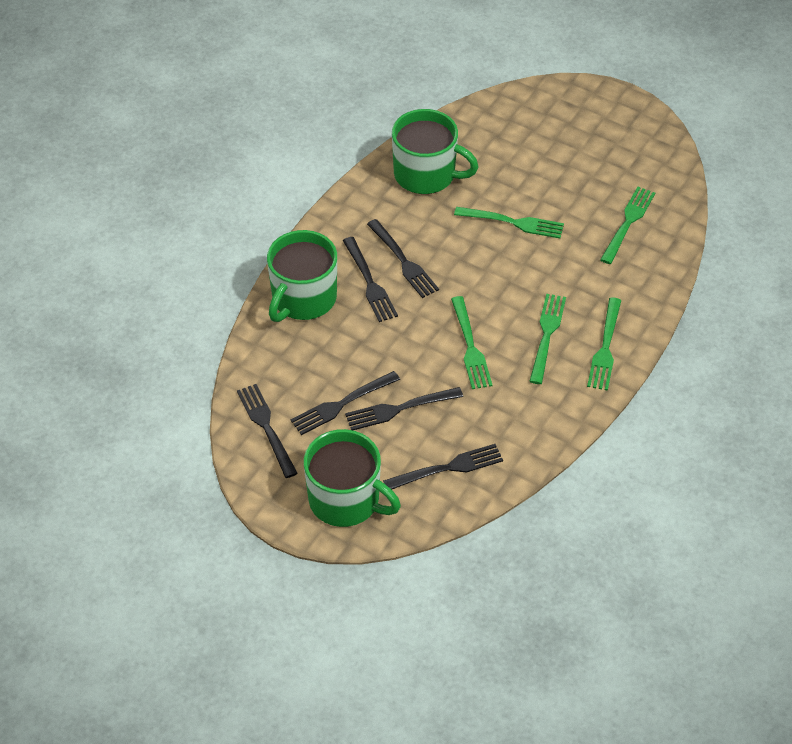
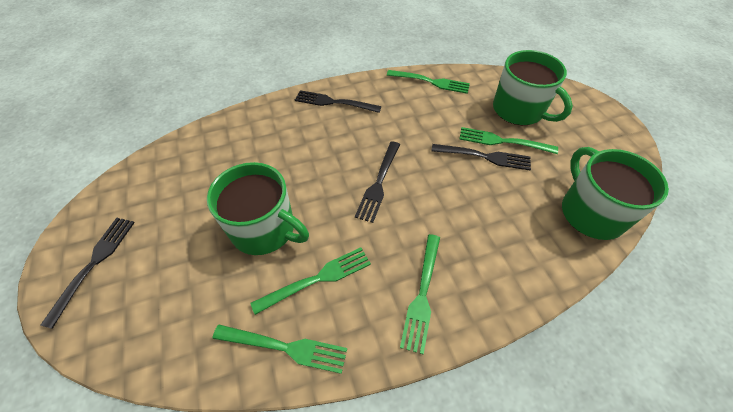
black fork: [237,384,298,478] [291,371,400,435] [342,237,398,322] [345,387,463,430] [367,219,439,298] [383,444,503,489] = 6 -> [40,218,135,329] [295,90,381,113] [355,141,400,223] [432,144,531,170] = 4

